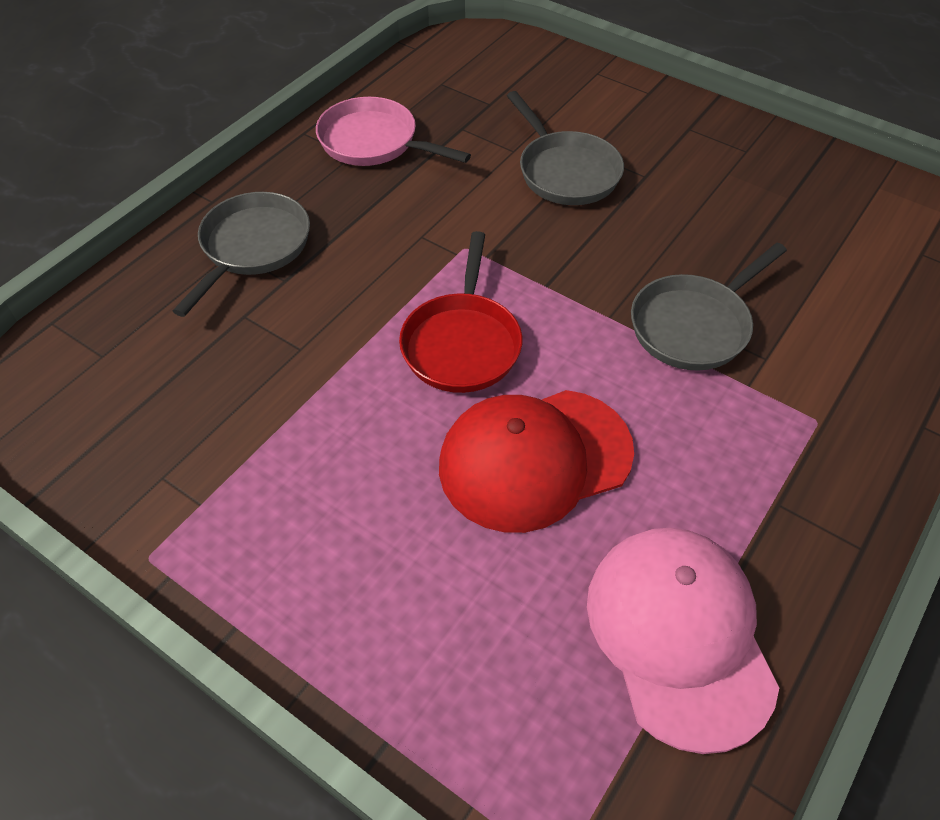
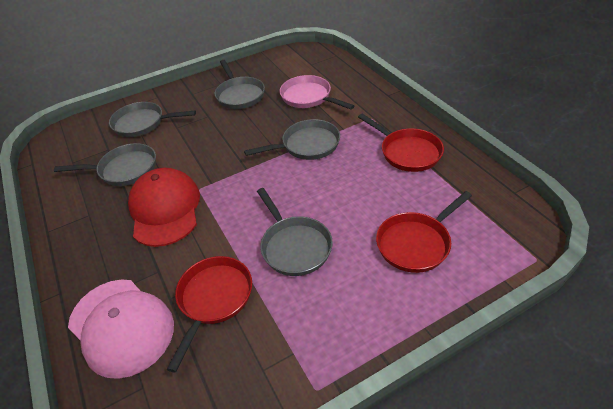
grey pan: [173,192,310,317] [507,91,624,205] [631,243,787,371] = 3 -> [54,143,156,186] [109,102,196,137] [215,60,265,109] [244,119,340,160] [257,188,333,276] = 5
red pan: [399,231,522,393] = 1 -> [167,256,252,373] [358,114,444,172] [376,191,472,273] = 3

